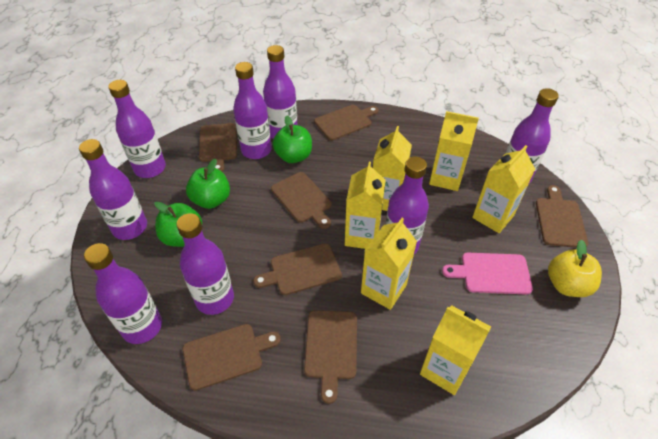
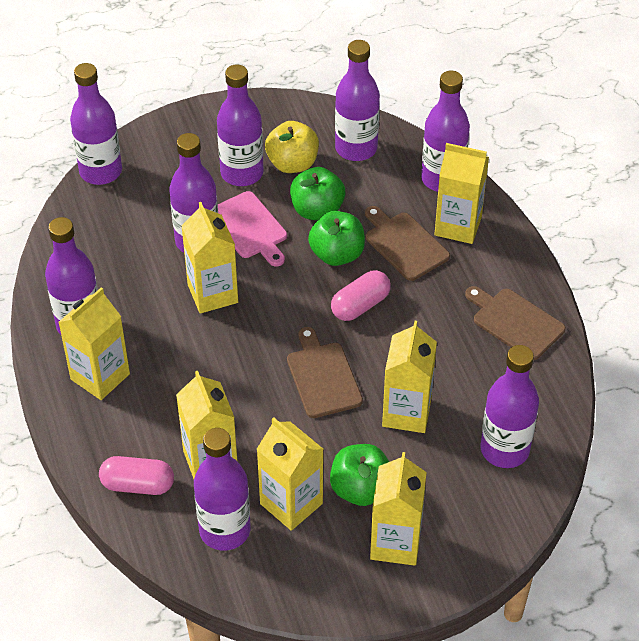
brown cutting board: [182,324,281,391] [199,123,237,172] [253,243,342,295] [271,172,332,229] [304,310,357,404] [314,105,379,141] [536,185,588,248] = 7 -> [287,327,363,418] [365,206,450,281] [465,286,566,360] = 3
pink capsule: none = 0 -> [99,456,174,495] [331,270,391,321] = 2
yellow carton: [345,162,386,249] [361,218,417,310] [373,126,412,211] [420,305,491,395] [429,111,479,191] [472,145,535,233] = 6 -> [58,287,130,400] [176,371,238,479] [182,202,238,314] [257,417,323,531] [370,452,427,566] [382,321,437,433] [435,143,489,244] = 7

